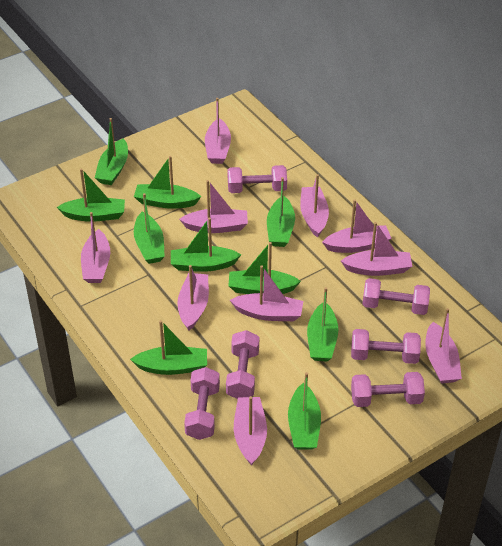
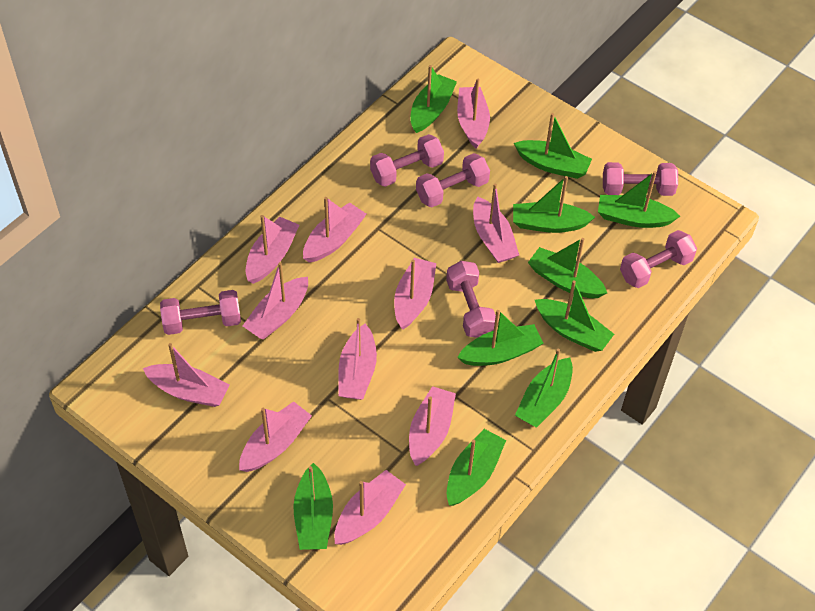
pink boat: [81,212,110,283] [177,265,209,331] [179,180,248,233] [205,98,231,164] [230,266,303,321] [234,396,267,466] [300,174,329,238] [322,199,392,253] [341,222,412,276] [425,308,462,384] = 10 -> [143,343,230,407] [239,402,312,472] [243,262,308,339] [246,215,299,284] [303,197,366,263] [334,470,406,545] [338,318,377,400] [394,258,436,329] [409,386,456,466] [457,79,490,149] [473,183,519,263] = 11

